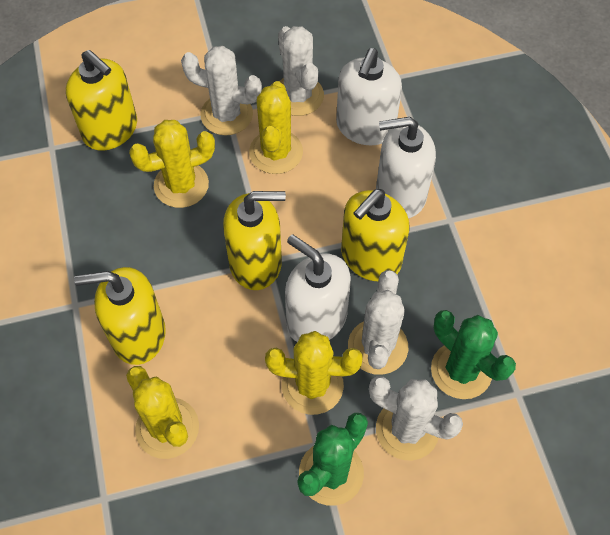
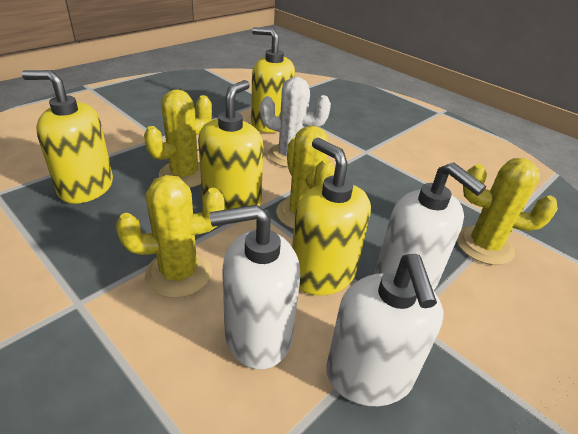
green cactus: [297,413,368,506] [431,310,516,399] = 2 -> none = 0
white cactus: [181,46,262,136] [278,26,324,116] [348,270,408,375] [369,376,463,461] = 4 -> [260,77,331,167] = 1

